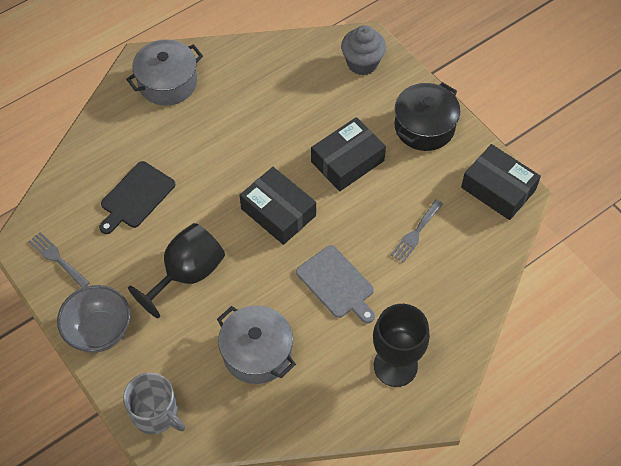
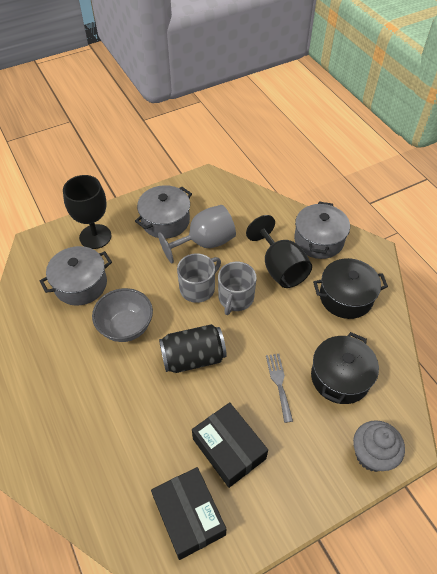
black box: [240,167,316,245] [311,117,386,191] [461,144,541,220] = 3 -> [151,467,226,560] [192,402,268,488] = 2
black can: none = 0 -> [159,324,227,373] = 1
black cutting board: [99,161,175,234] = 1 -> none = 0
black pot: [395,82,461,151] = 1 -> [311,332,379,404] [313,258,388,319] = 2
grey cutting board: [296,245,375,323] = 1 -> none = 0
grey fork: [28,232,90,288] [391,200,443,263] = 2 -> [266,354,293,423] = 1
grey goblet: none = 0 -> [158,205,236,264] = 1
grey mug: [123,373,185,434] = 1 -> [177,253,221,303] [218,262,257,315] = 2
grey pot: [126,39,203,106] [217,305,296,384] = 2 -> [40,246,112,306] [135,185,192,239] [294,202,350,259] = 3

